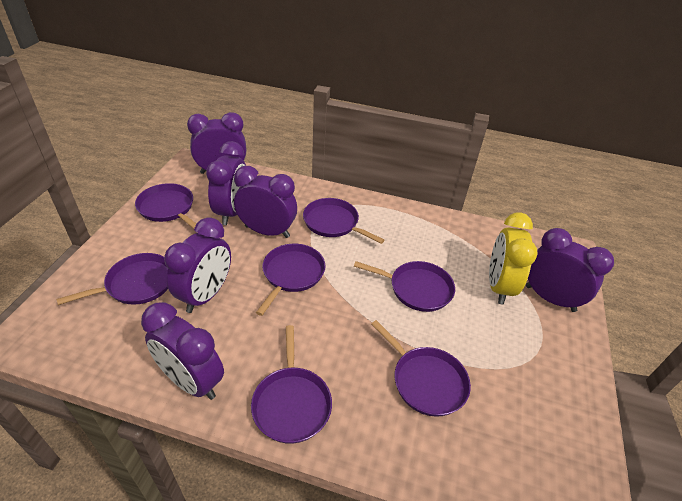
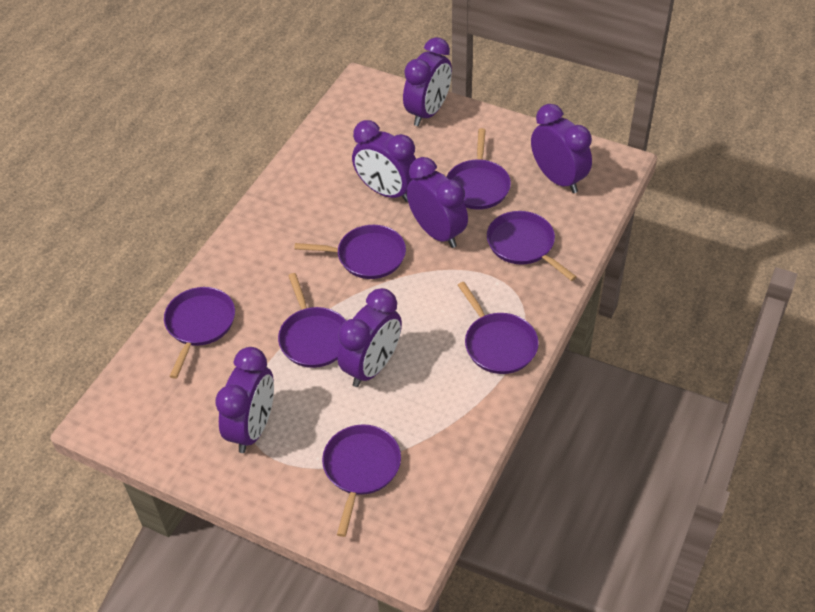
yellow clock: [489,212,538,305] = 1 -> none = 0

